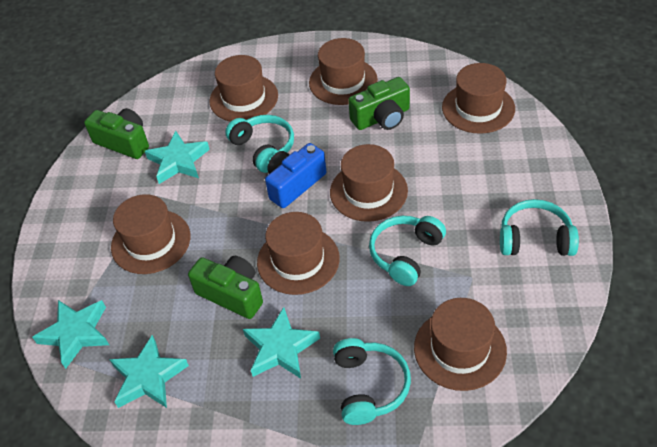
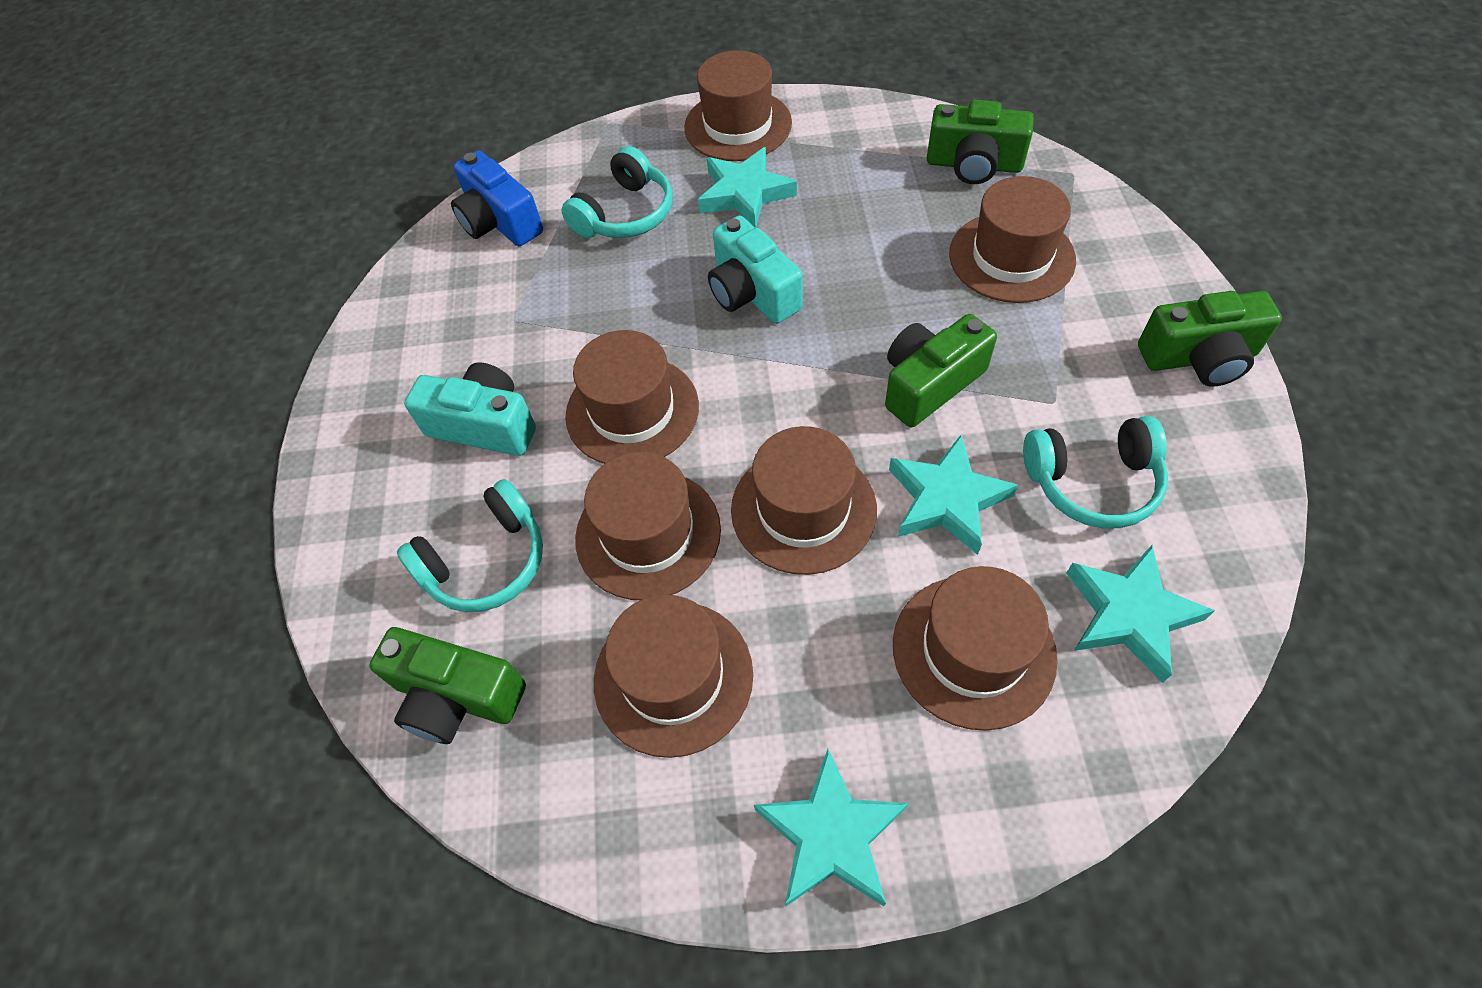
green camera: [84,108,149,159] [188,256,263,319] [348,77,410,130] = 3 -> [369,627,526,744] [885,314,997,427] [927,100,1034,184] [1138,291,1282,387] = 4
turquoise camera: none = 0 -> [404,362,536,456] [708,216,803,324] = 2
turquoise headphones: [225,115,294,173] [333,338,411,425] [369,216,446,286] [500,199,579,256] = 4 -> [397,479,543,612] [562,146,673,238] [1023,416,1168,528] = 3

